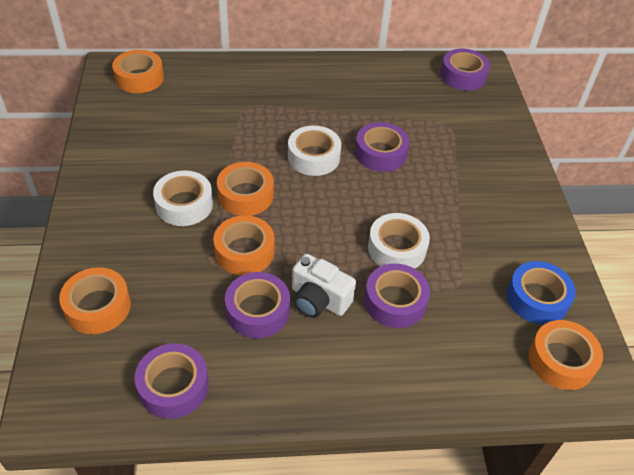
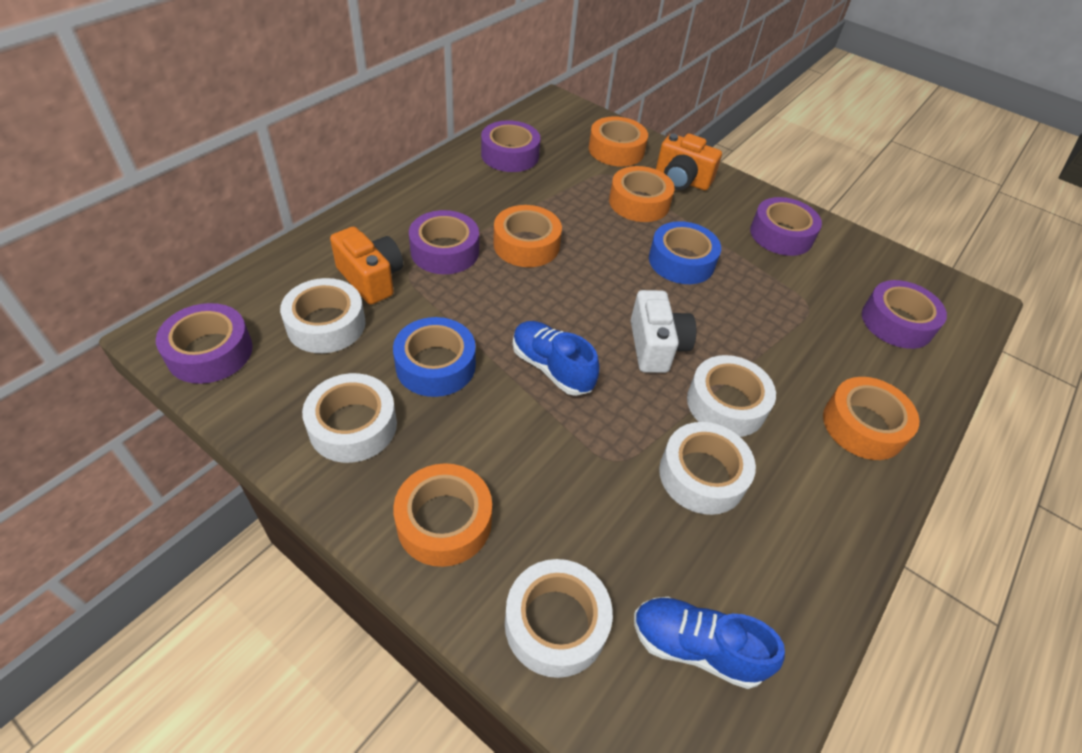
blue shoe: none = 0 -> [513,321,600,396] [634,597,785,689] = 2
blue tape: [507,261,576,325] = 1 -> [393,317,476,397] [649,221,721,284] = 2
orange camera: none = 0 -> [330,227,403,305] [656,133,722,190] = 2
white tape: [153,170,213,226] [288,125,341,176] [368,213,430,269] = 3 -> [280,278,366,353] [302,373,397,463] [505,559,613,678] [659,422,756,515] [687,355,776,437] = 5

